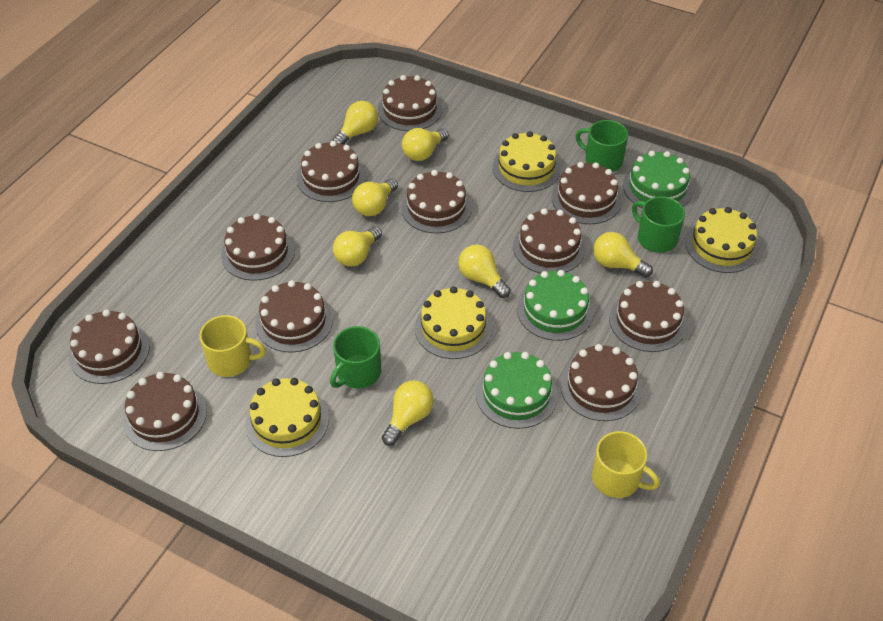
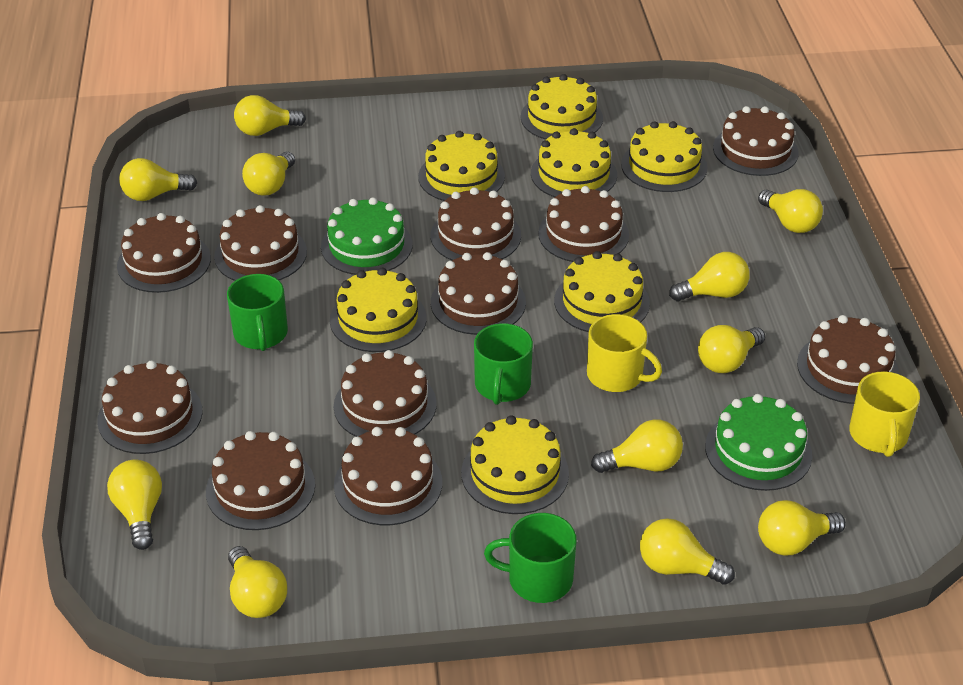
green cake: [476,352,558,429] [517,270,594,341] [623,151,693,208] = 3 -> [321,197,413,275] [705,394,812,491] = 2
yellow cake: [245,378,329,457] [415,286,492,359] [493,131,561,192] [685,207,759,273] = 4 -> [330,268,426,352] [418,131,505,201] [461,416,569,514] [521,74,603,140] [531,128,617,197] [554,251,650,332] [621,121,708,192] = 7
yellow light bulb: [332,101,378,144] [333,227,382,267] [352,178,398,216] [382,380,434,446] [402,128,449,161] [458,245,511,298] [593,232,653,277] = 7 -> [107,460,162,550] [119,158,197,201] [228,546,287,618] [234,95,306,136] [242,152,295,196] [591,419,683,473] [640,518,735,585] [669,252,750,301] [698,325,765,373] [758,189,823,233] [758,500,846,555] = 11

